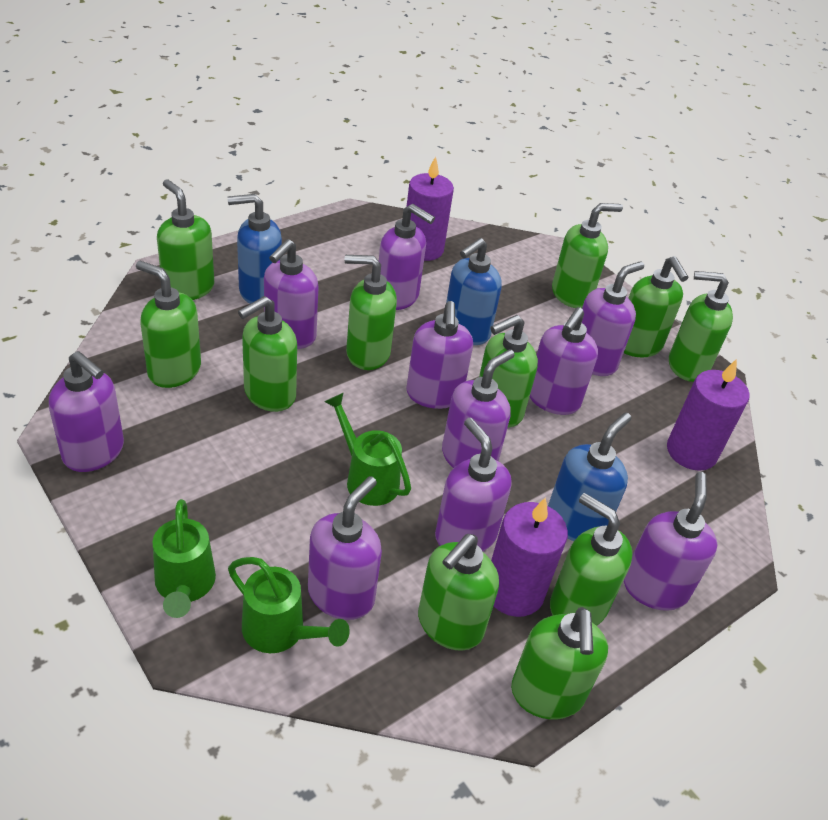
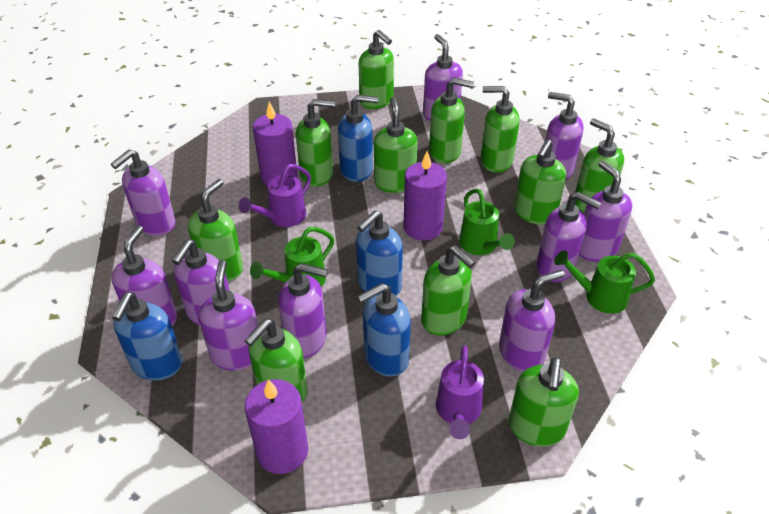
blue soap dispenser: [227,194,282,304] [446,238,502,345] [548,412,631,541] = 3 -> [112,292,182,380] [338,95,378,182] [356,210,403,296] [357,283,411,377] = 4
purple watering can: none = 0 -> [239,164,311,227] [436,345,484,439] = 2

